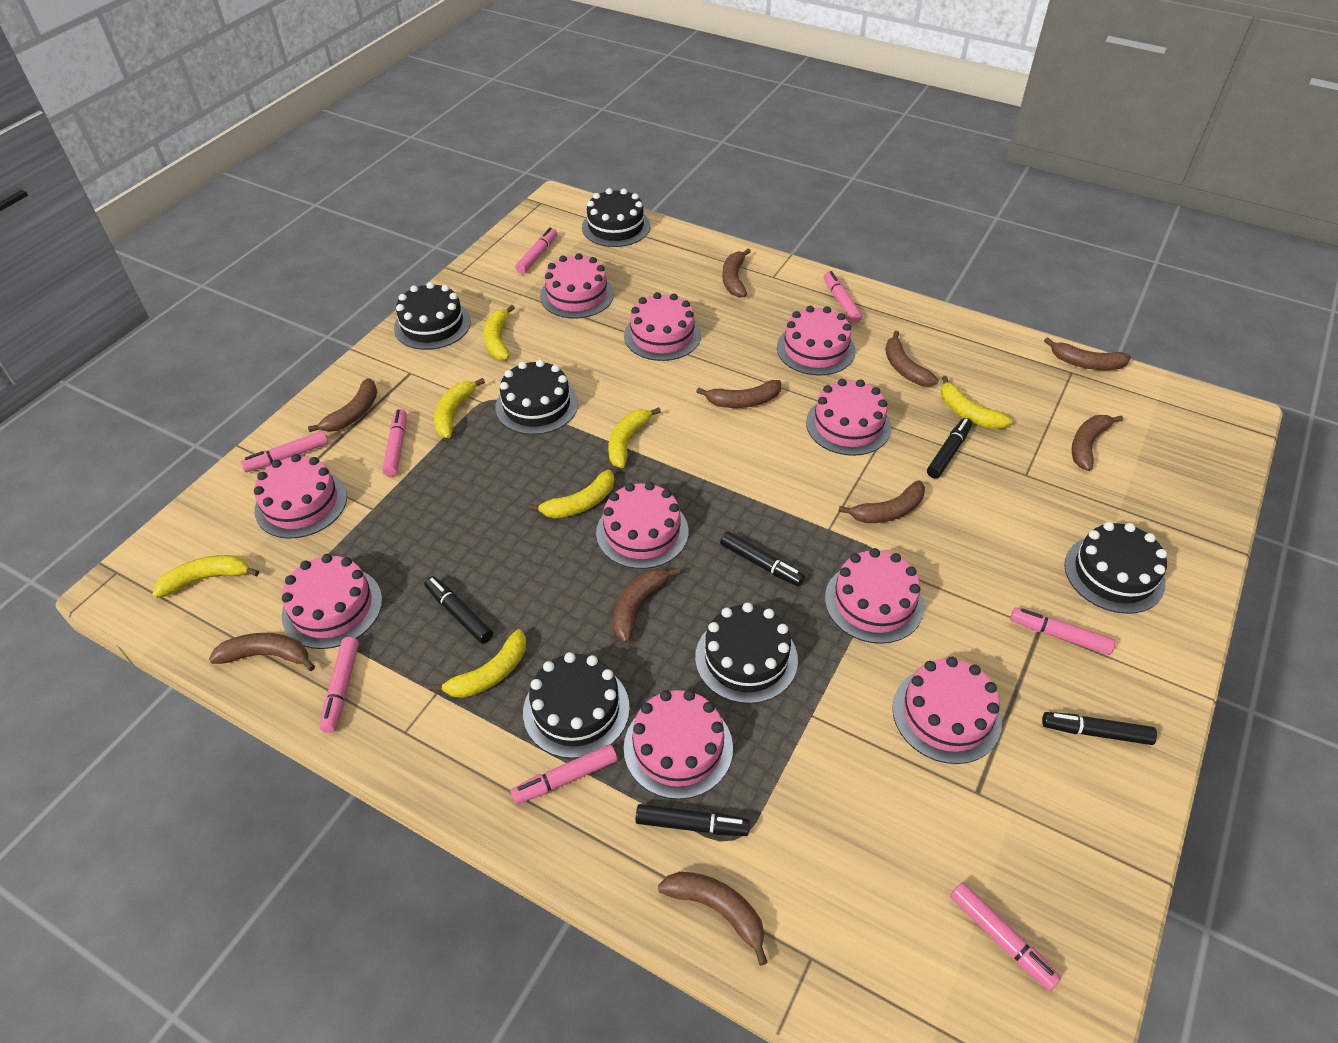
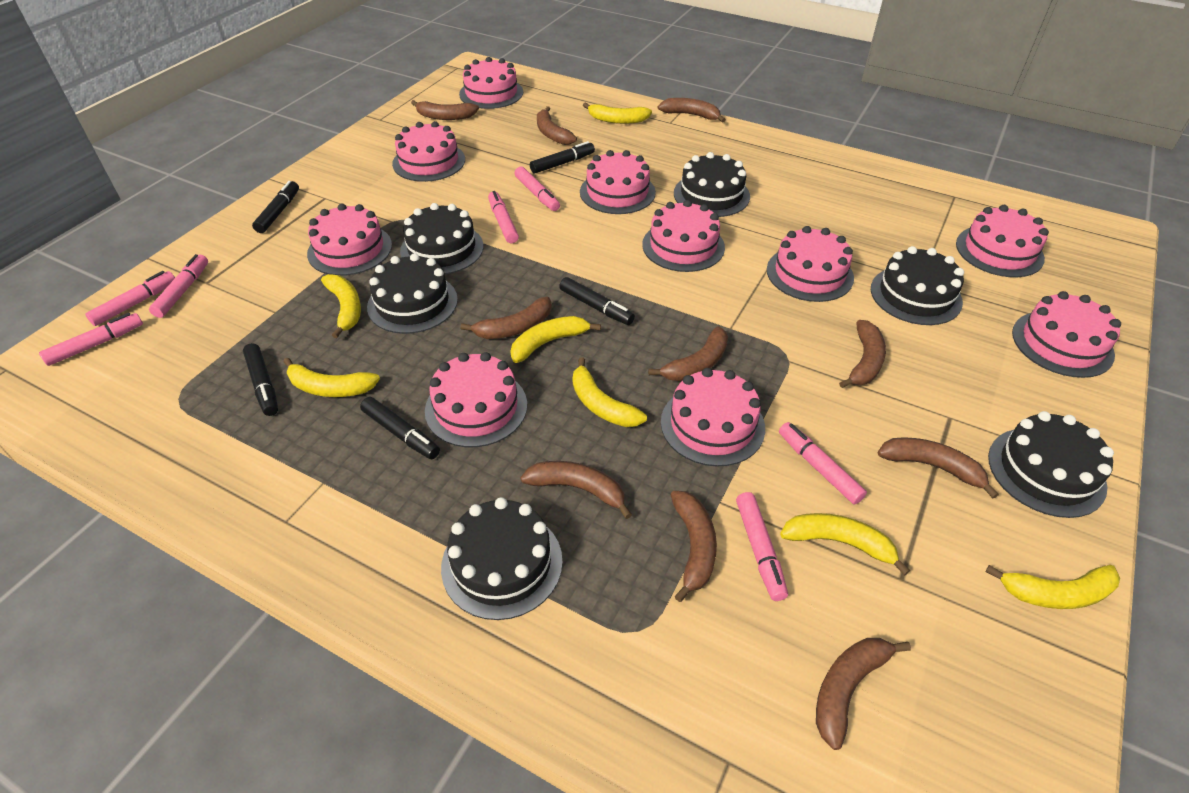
pink marker: [241,431,328,472] [320,637,359,733] [382,409,407,476] [511,744,617,804] [515,228,557,274] [824,271,862,323] [950,882,1061,991] [1010,608,1115,655] = 8 -> [39,313,143,366] [85,271,175,326] [149,254,208,318] [488,191,519,243] [514,167,560,211] [736,492,788,601] [779,422,867,504] = 7

